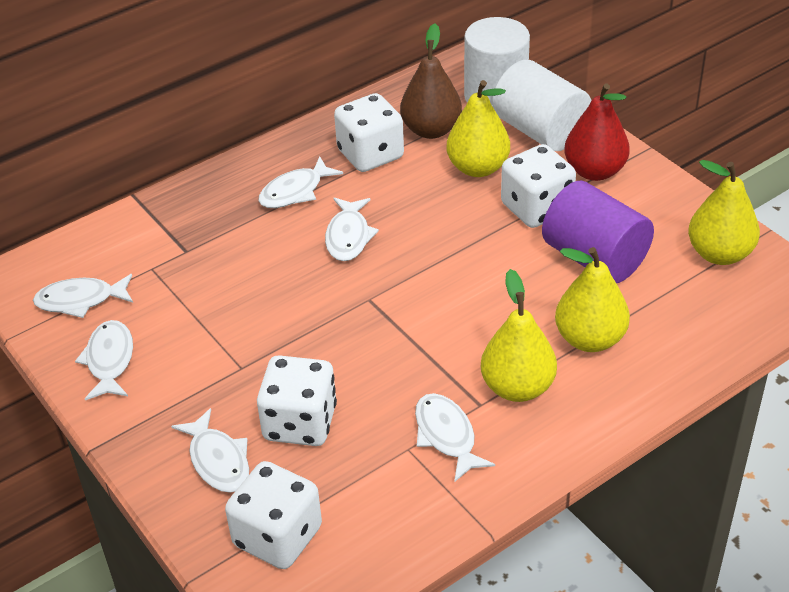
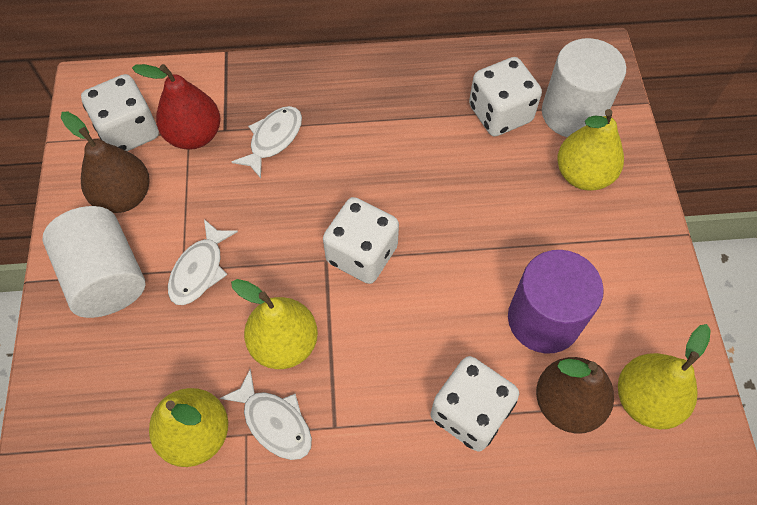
brown pear: [400,24,462,139] = 1 -> [61,112,150,213] [536,357,614,434] = 2
white fish: [33,274,133,318] [75,320,133,401] [171,408,249,493] [258,156,343,208] [325,198,379,261] [415,393,495,482] = 6 -> [168,219,238,305] [219,369,312,460] [232,106,302,178] = 3

